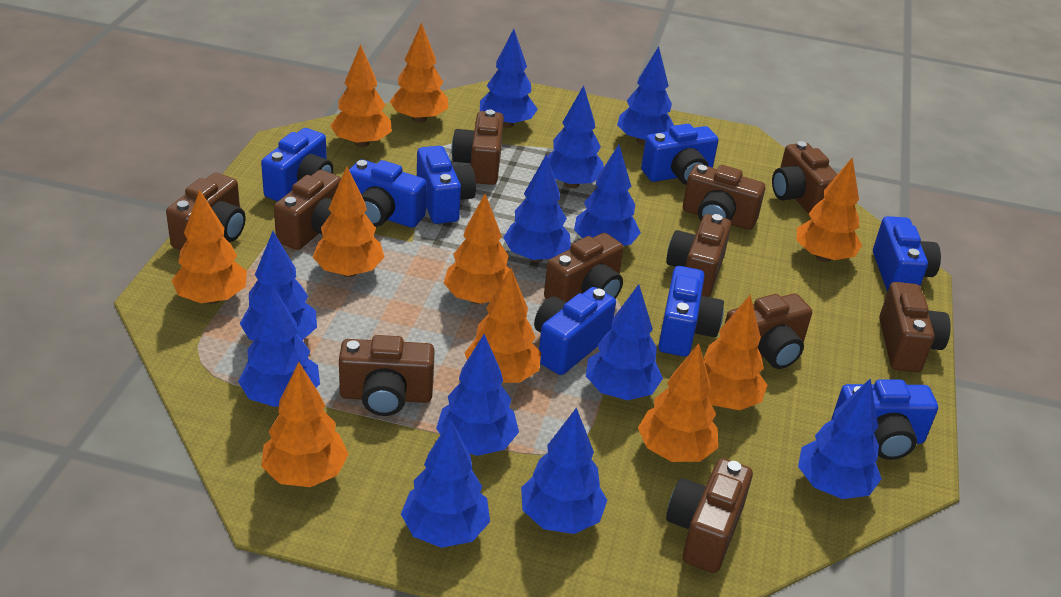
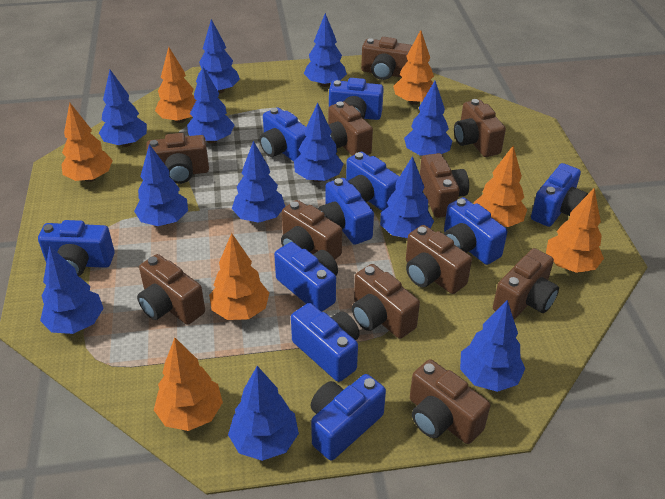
blue camera: [261,128,333,201] [349,159,427,228] [417,146,476,224] [534,287,616,375] [641,124,718,185] [658,266,724,357] [831,379,938,460] [873,216,941,292] = 8 -> [38,220,115,277] [259,107,306,162] [274,242,338,312] [291,303,360,382] [311,374,386,461] [318,178,374,245] [329,78,384,120] [346,152,400,211] [444,197,507,265] [531,163,588,227] = 10
orange tree: [171,190,247,304] [261,362,349,487] [313,166,385,277] [330,44,392,147] [390,22,448,123] [444,193,510,304] [465,268,541,383] [638,343,718,462] [704,295,767,410] [797,157,862,262] = 10 -> [61,103,113,182] [154,338,223,431] [155,47,196,123] [209,233,269,320] [393,30,434,105] [474,146,527,227] [546,188,604,273] = 7

